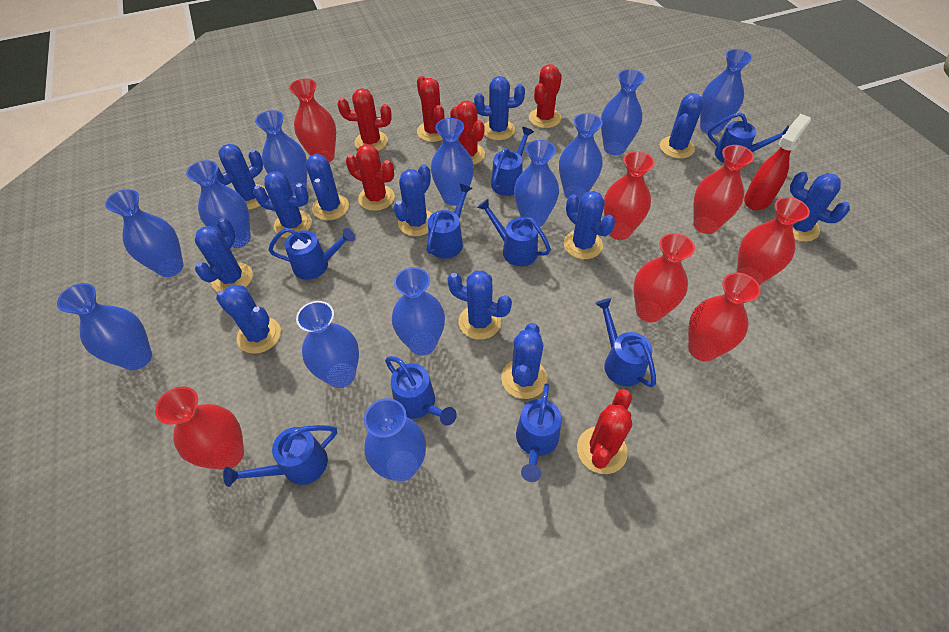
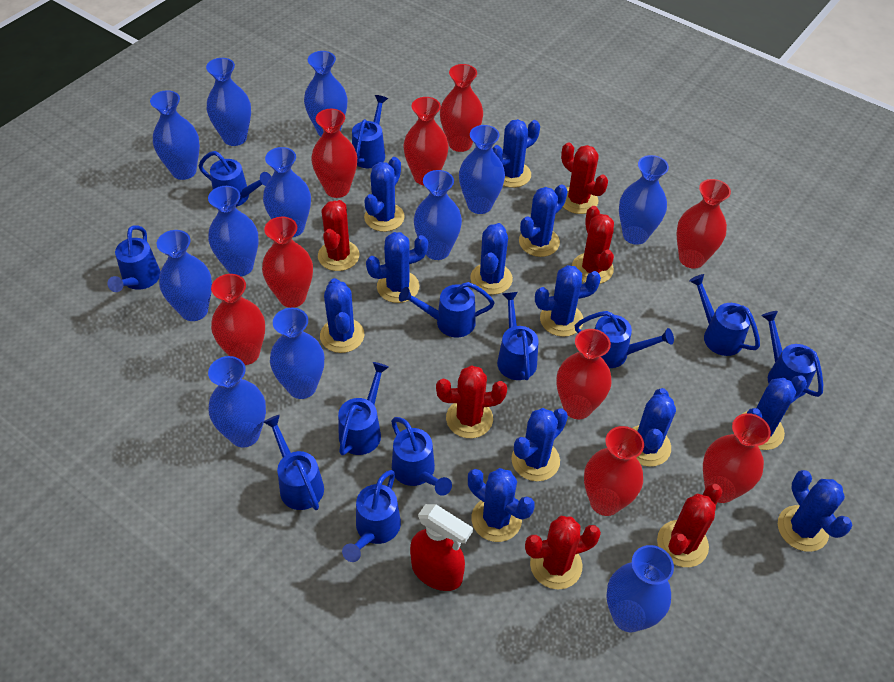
blue watering can: [223,425,337,487] [268,228,355,280] [385,356,457,426] [426,183,472,259] [477,199,551,266] [491,127,534,196] [516,383,561,482] [595,298,656,387] [708,112,789,163] = 9 -> [107,225,160,292] [199,151,271,207] [263,415,324,510] [338,362,389,456] [342,470,401,562] [352,95,388,168] [391,417,452,496] [399,282,495,338] [497,292,539,380] [575,311,674,368] [689,274,760,356] [761,311,823,398] = 12
red vase: [155,387,244,470] [289,79,336,163] [604,151,655,240] [633,233,695,322] [688,273,761,362] [693,145,754,234] [737,197,810,285] = 7 -> [211,274,265,365] [262,217,313,308] [311,109,357,198] [403,97,449,185] [440,64,483,152] [556,329,612,419] [584,426,644,516] [676,179,731,269] [703,413,771,503] = 9

